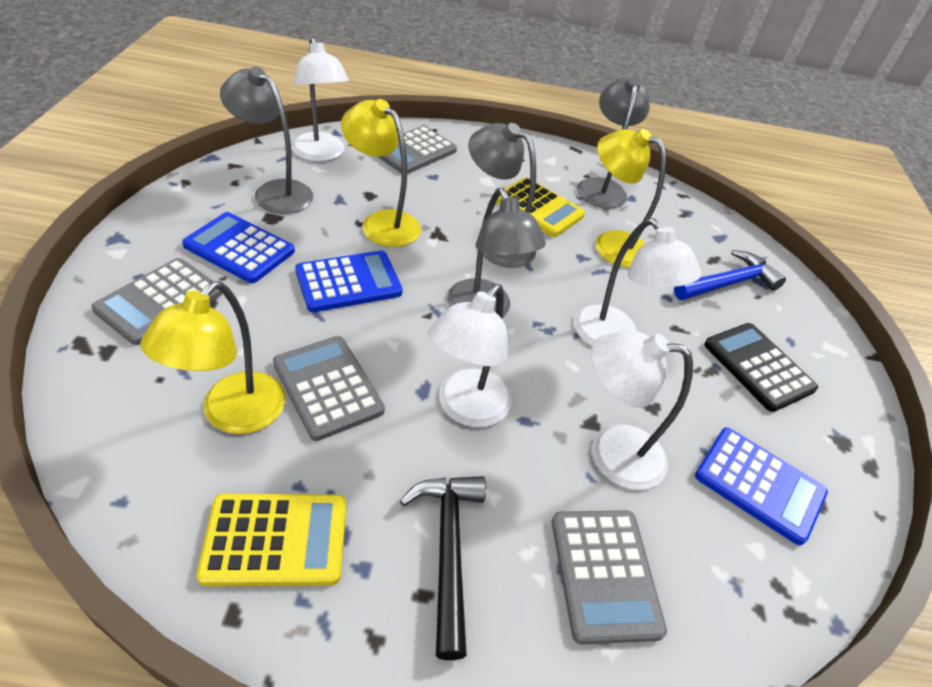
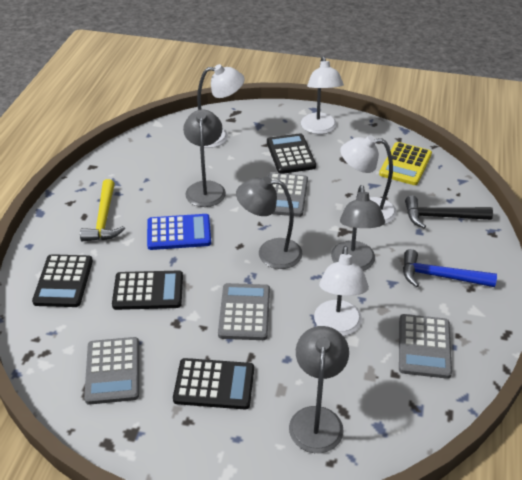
black calculator: [704,323,818,412] = 1 -> [32,254,93,307] [112,270,183,310] [173,358,254,409] [267,133,316,174] = 4
blue calculator: [182,212,295,283] [295,251,403,312] [695,427,828,545] = 3 -> [147,214,211,250] = 1
yellow calculator: [196,494,346,586] [496,177,585,237] = 2 -> [379,142,432,185] = 1
yellow hammer: none = 0 -> [80,179,125,241] = 1
yellow lamp: [141,281,285,434] [341,99,421,247] [595,129,666,268] = 3 -> none = 0

